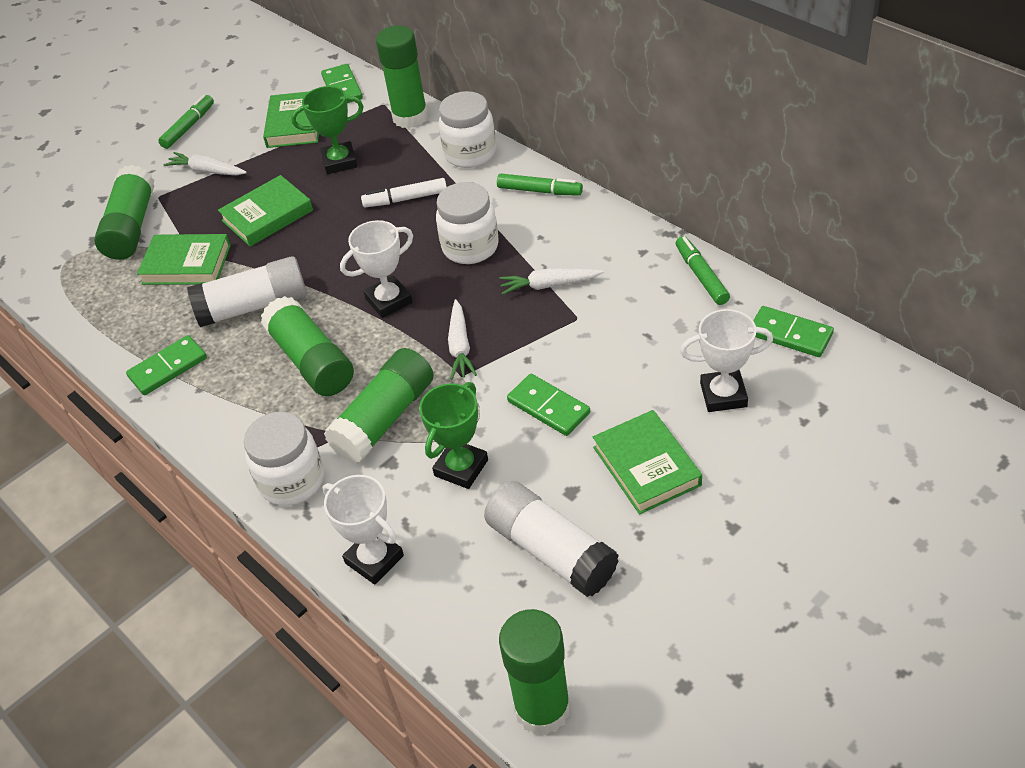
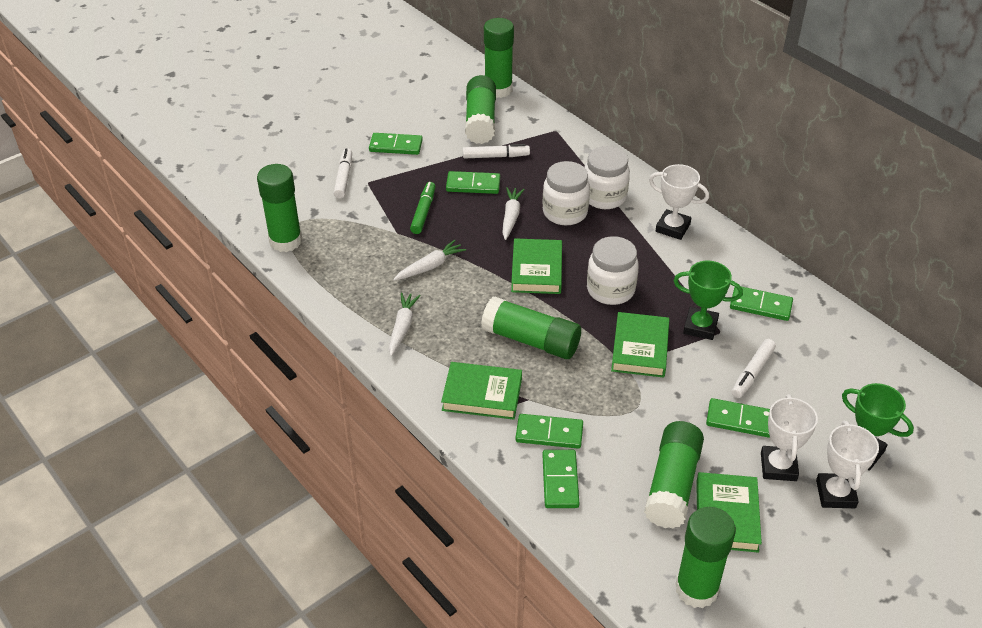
green domino: [126,335,207,395] [321,64,363,103] [507,374,590,436] [753,306,834,357] = 4 -> [369,133,423,155] [446,171,500,194] [516,414,583,449] [542,450,579,508] [706,398,770,438] [730,287,793,321] = 6
green glue stick: [94,165,154,260] [260,296,354,396] [324,348,434,463] [376,26,428,129] [499,609,571,735] = 5 -> [257,164,302,252] [465,75,496,144] [481,297,581,359] [484,18,514,98] [644,421,704,528] [675,507,736,608] = 6
green marker: [158,95,214,149] [497,173,583,196] [676,236,730,305] = 3 -> [410,182,436,234] = 1
white glue stick: [187,256,307,327] [484,481,619,597] = 2 -> none = 0
white marker: [361,178,447,207] = 1 -> [333,148,352,198] [463,144,530,159] [731,339,776,398] = 3

